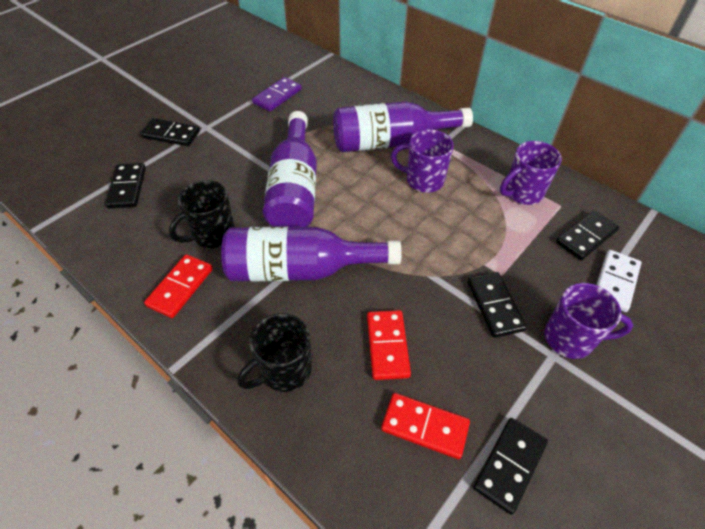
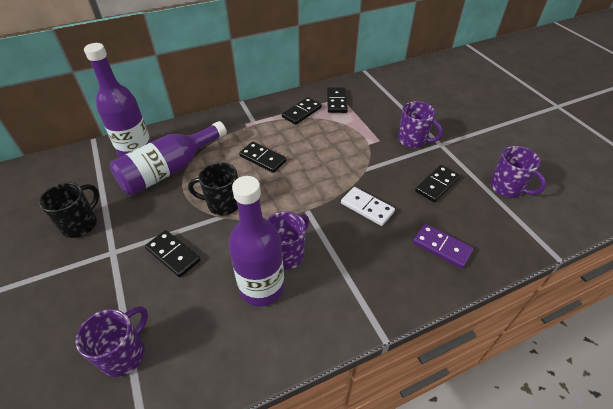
purple mug: [391,129,454,193] [500,141,562,205] [545,283,633,359] = 3 -> [75,306,148,377] [267,211,309,270] [398,101,443,148] [490,146,546,198] = 4
red domino: [144,254,213,318] [367,310,411,380] [381,393,470,459] = 3 -> none = 0

